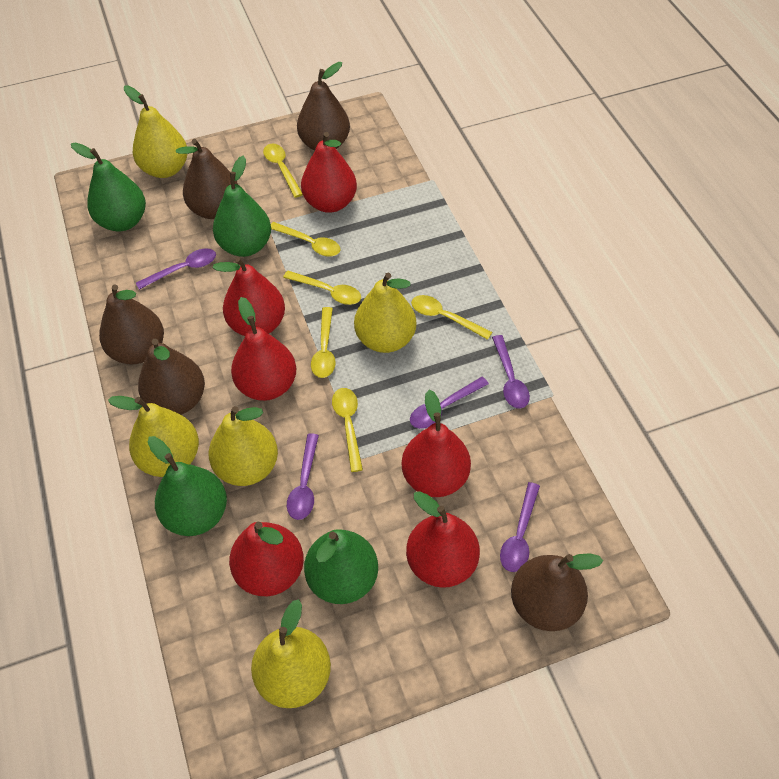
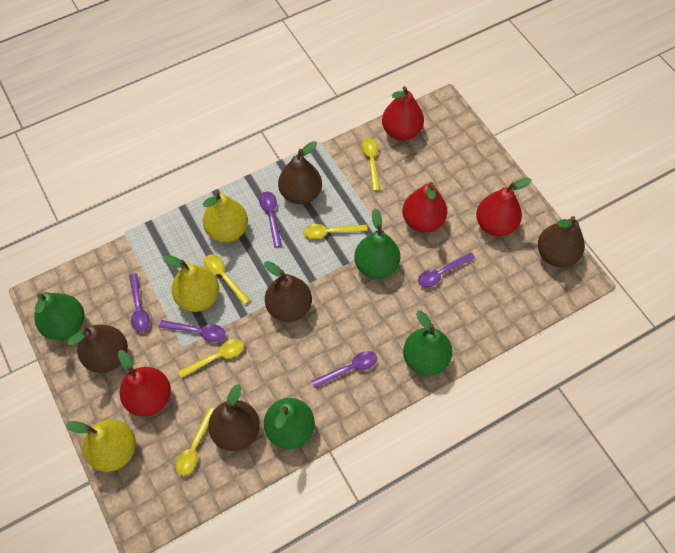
red pear: [212,257,285,336] [229,522,304,596] [231,297,296,401] [301,132,357,213] [402,390,471,497] [406,491,480,588] = 6 -> [118,350,171,417] [382,86,424,141] [402,182,447,233] [476,178,532,236] = 4
yellow pear: [108,396,199,477] [124,85,187,178] [209,406,278,486] [251,599,331,708] [354,272,416,353] = 5 -> [65,420,136,472] [163,255,219,312] [203,192,248,242] = 3
yellow spoon: [263,144,303,198] [271,222,340,257] [283,271,361,305] [311,307,336,378] [332,388,363,472] [411,295,492,340] = 6 -> [176,407,215,476] [178,339,244,378] [204,255,250,305] [303,224,368,239] [361,138,380,191] = 5

